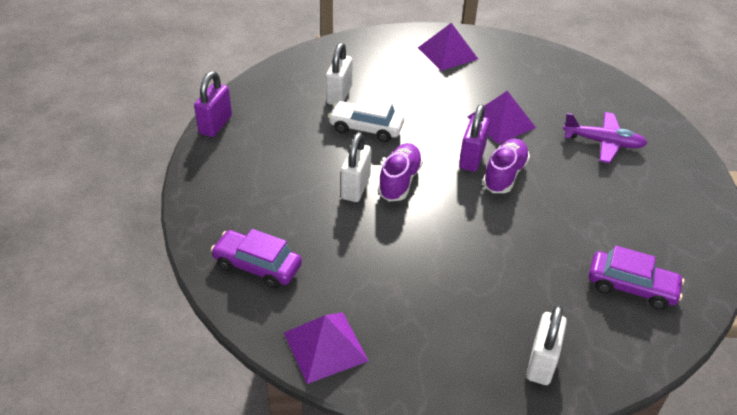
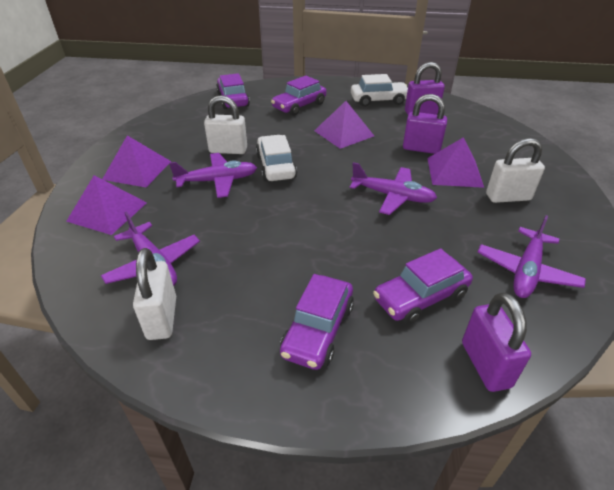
purple car: [211,229,302,289] [589,245,684,310] = 2 -> [216,73,250,109] [271,76,326,116] [280,274,354,370] [373,248,473,324] = 4
purple padlock: [194,71,232,137] [459,104,490,172] = 2 -> [403,94,447,154] [405,62,445,114] [462,292,531,392] = 3
purple plane: [563,112,647,163] = 1 -> [101,211,200,286] [169,153,257,198] [350,162,437,215] [478,215,586,298] = 4
purple pyramid: [284,312,369,384] [418,23,478,71] [468,91,536,144] = 3 -> [66,175,147,235] [103,135,171,187] [314,101,374,149] [427,137,484,188] = 4
purple shoe: [378,143,423,201] [482,138,530,193] = 2 -> none = 0
white car: [328,96,404,142] = 1 -> [256,135,297,181] [351,74,408,107] = 2

